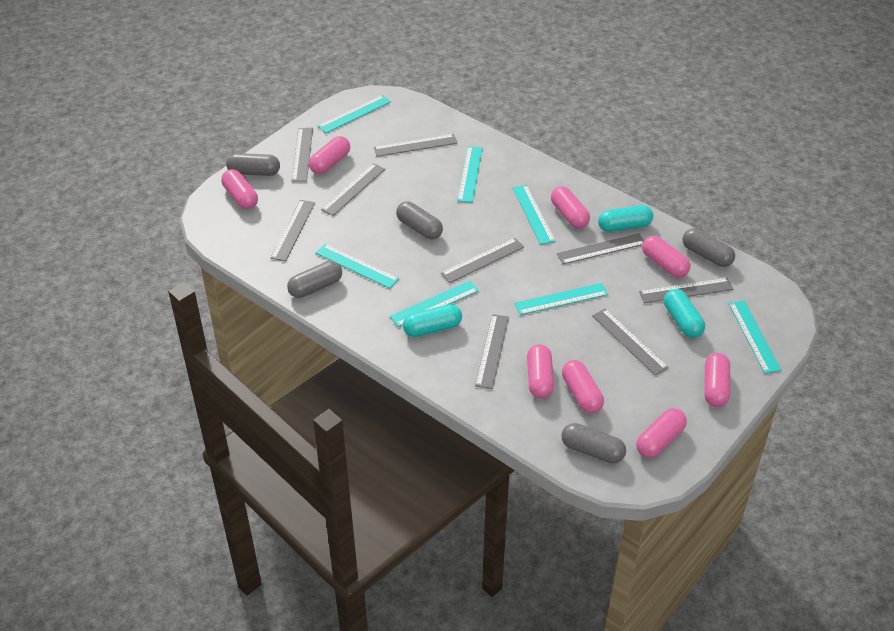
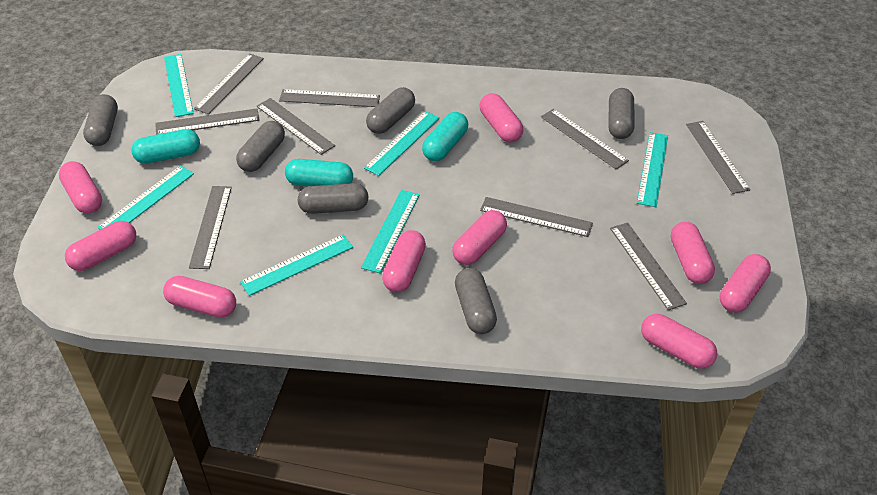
grey capsule: [226,153,280,176] [287,261,342,298] [396,201,443,240] [561,423,626,464] [682,228,735,267] = 5 -> [83,94,118,146] [236,121,285,172] [298,183,368,214] [366,87,415,134] [455,268,497,334] [608,88,635,139] = 6
pink capsule: [221,169,258,209] [309,136,350,174] [527,344,554,399] [551,186,590,229] [562,360,604,413] [636,408,687,458] [642,236,690,278] [704,353,730,407] = 8 -> [59,161,102,214] [65,221,136,271] [163,276,236,318] [382,230,426,292] [452,210,507,265] [480,93,523,143] [641,314,717,369] [671,222,715,284] [720,254,771,313] = 9
turquoise ruler: [316,244,399,289] [318,95,391,133] [390,281,479,327] [457,146,483,203] [513,185,555,245] [514,283,608,315] [728,300,781,374] = 7 -> [98,165,194,230] [164,54,194,117] [240,235,353,296] [361,190,420,273] [364,111,440,176] [637,132,668,207] = 6

